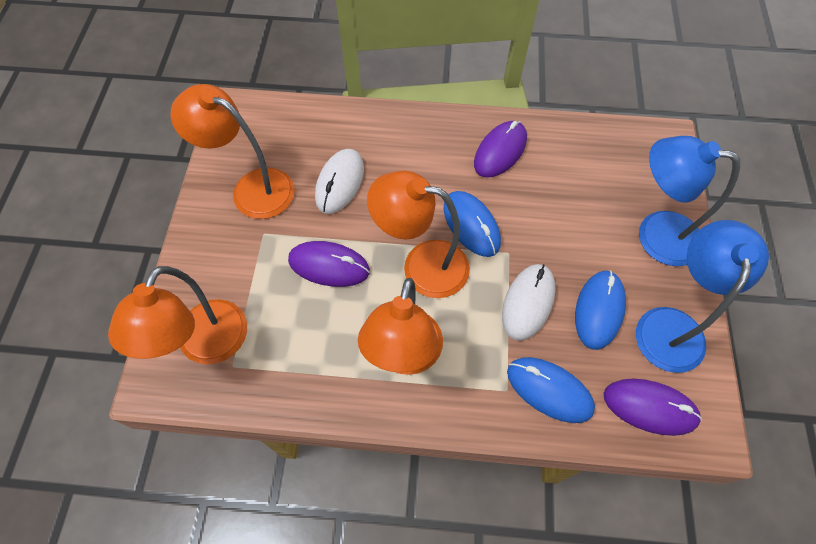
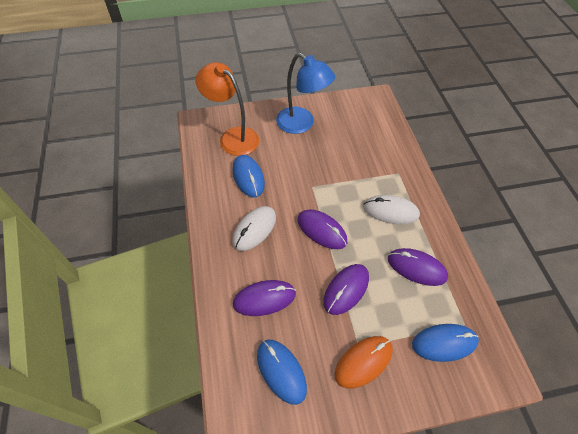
blue lamp: [636,220,769,373] [639,136,740,266] = 2 -> [276,53,335,134] = 1
orange lamp: [108,266,247,364] [171,84,295,219] [358,278,443,375] [367,171,470,298] = 4 -> [196,62,259,156] = 1
orange mouse: none = 0 -> [335,336,393,388] = 1
purple mouse: [288,241,370,287] [474,121,527,177] [604,379,702,436] = 3 -> [233,280,296,316] [298,209,347,249] [323,264,369,315] [388,248,448,286] = 4

